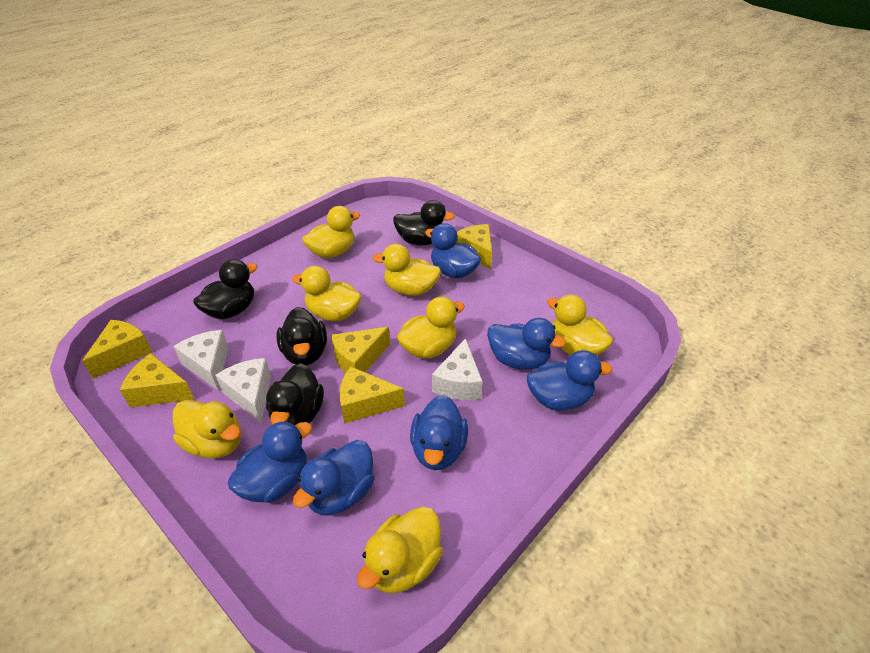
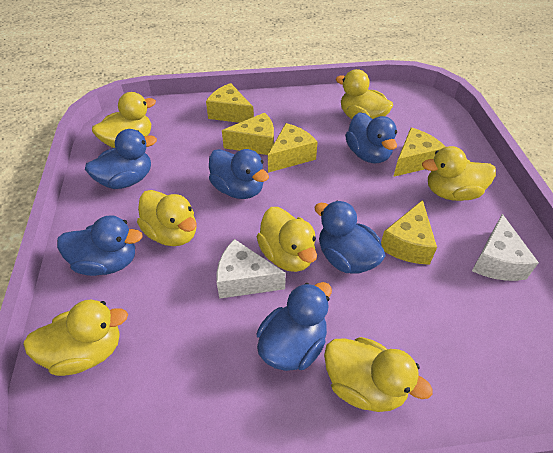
black duck: [193,259,258,319] [266,363,324,425] [277,307,327,366] [393,200,455,245] = 4 -> none = 0
white cheese: [173,330,229,390] [215,358,271,423] [432,338,483,400] = 3 -> [216,239,286,299] [472,214,539,281] = 2

